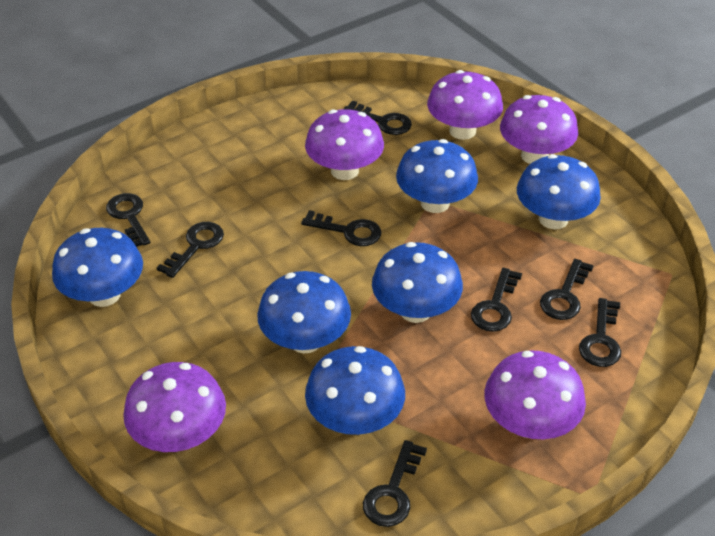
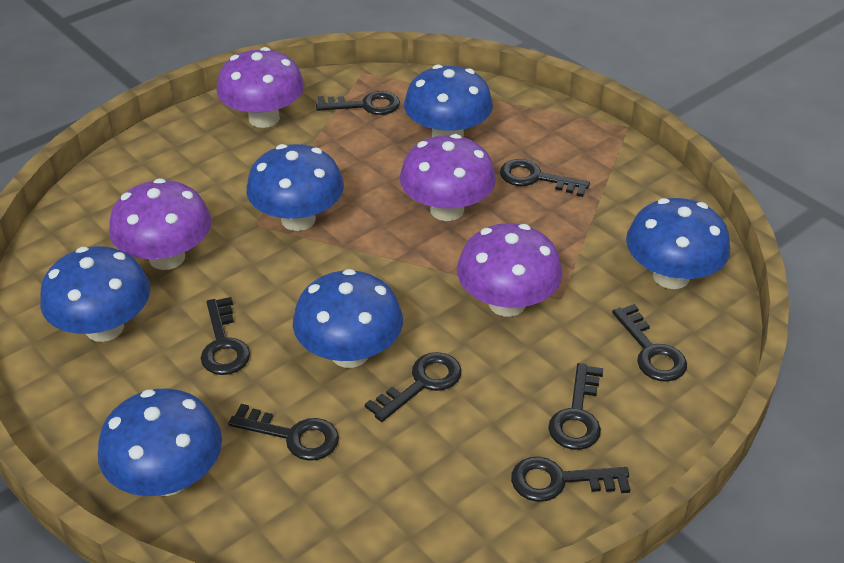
purple mushroom: [123,362,226,452] [305,109,384,180] [427,70,503,140] [484,351,586,439] [500,95,578,164] = 5 -> [109,178,211,270] [216,47,305,128] [400,134,496,221] [457,223,563,317] = 4

